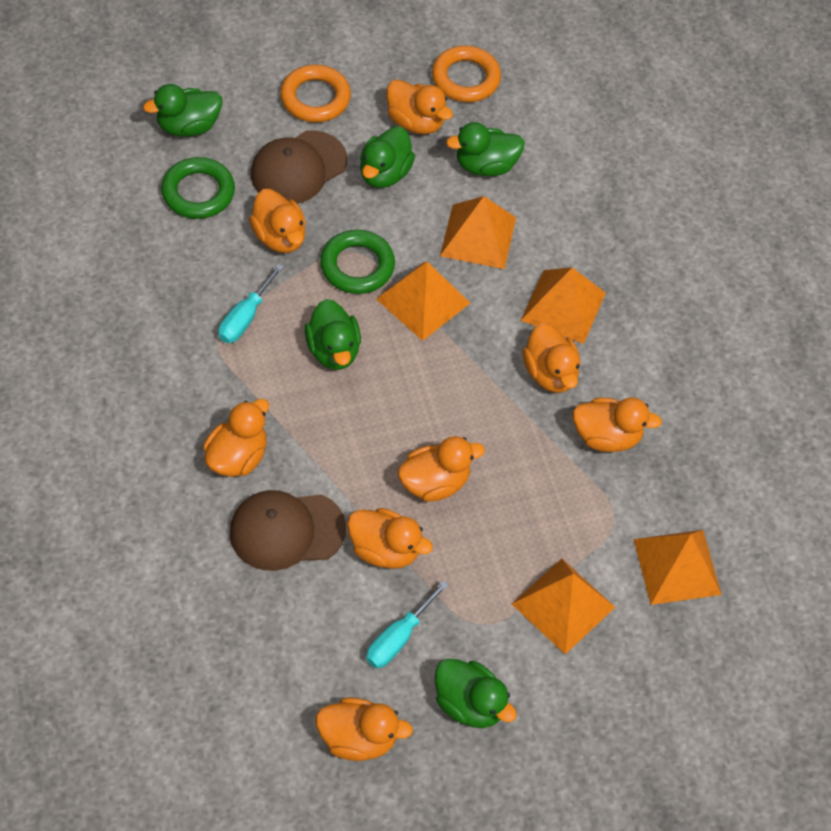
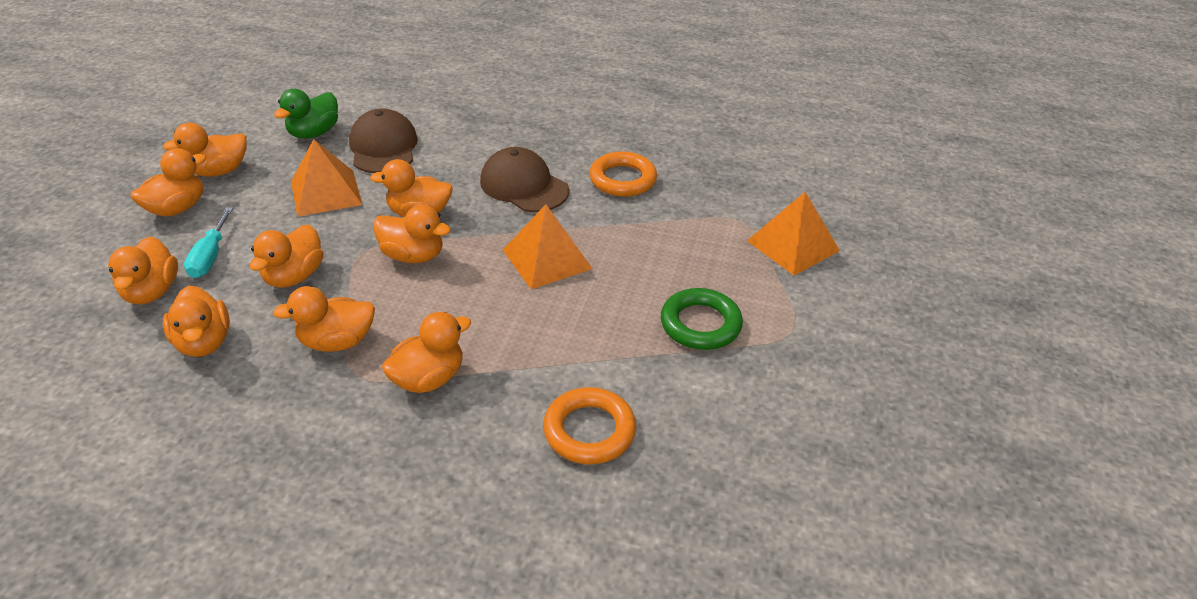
green duck: [143,84,222,137] [305,299,361,370] [360,127,415,188] [435,659,517,728] [446,122,525,176] = 5 -> [274,89,338,139] = 1
green ring: [161,157,235,219] [320,230,395,294] = 2 -> [661,288,743,350] = 1
orange duck: [203,399,269,477] [249,189,306,253] [316,697,413,761] [347,508,433,569] [387,79,453,134] [398,436,485,502] [522,323,580,393] [573,397,662,452] = 8 -> [108,237,178,304] [130,148,206,216] [163,123,246,177] [163,286,230,357] [249,224,323,288] [273,286,375,352] [370,159,453,217] [373,205,451,263] [382,312,471,393] = 9
orange pyramid: [376,262,470,341] [440,196,516,269] [512,559,615,654] [521,267,606,344] [634,530,721,605] = 5 -> [291,139,362,217] [503,204,593,289] [747,192,840,276] = 3
turquoise screwdriver: [218,264,284,343] [366,581,449,668] = 2 -> [184,207,233,278] = 1

